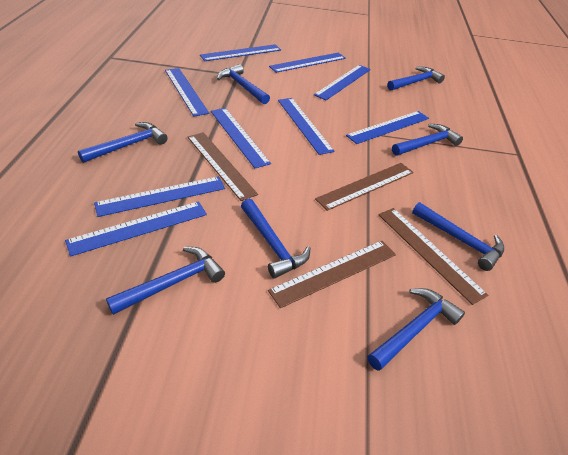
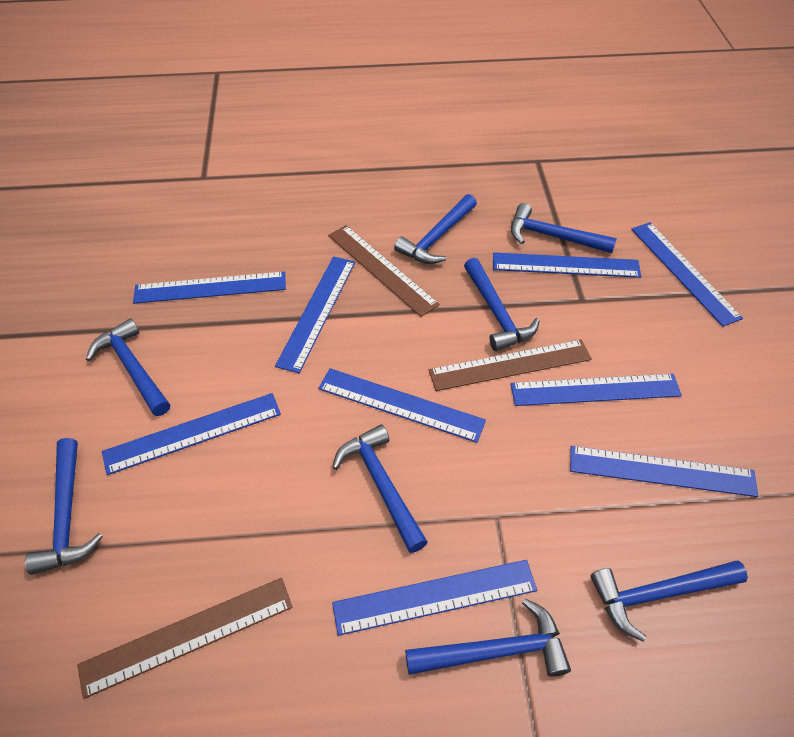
brown ruler: [188,132,258,201] [268,240,396,308] [315,163,414,211] [378,208,488,305] = 4 -> [77,578,293,699] [328,225,439,317] [429,339,592,391] = 3

